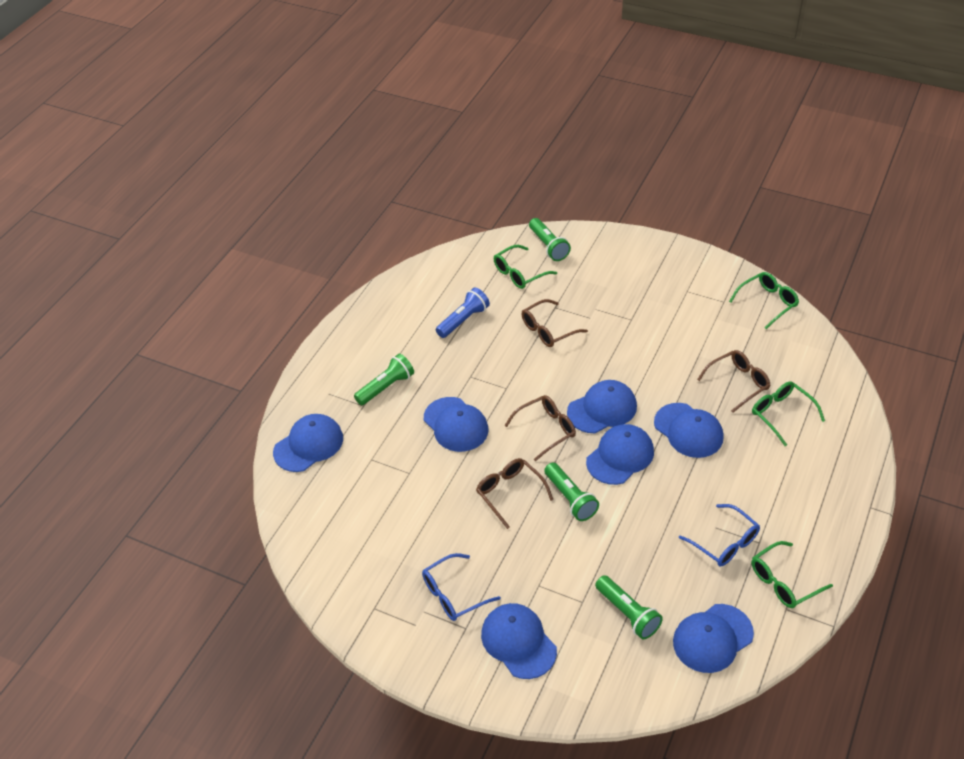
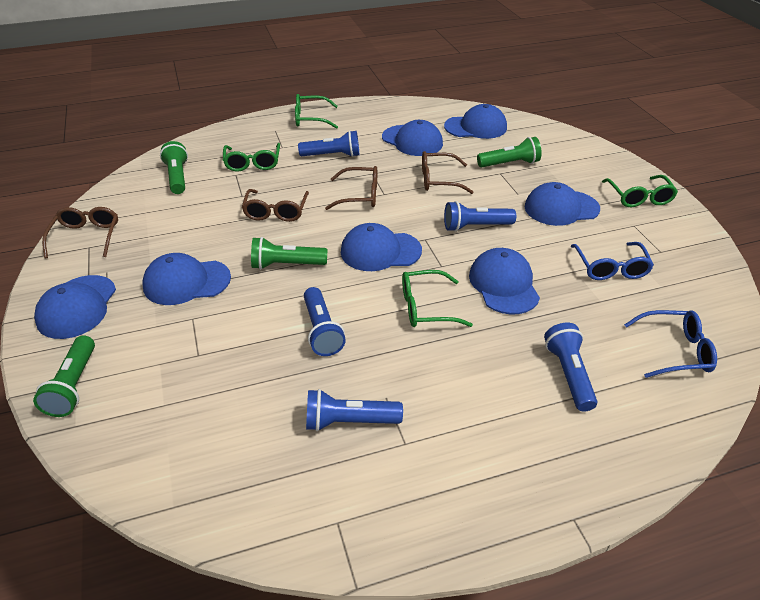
blue flashlight: [436,288,490,338] = 1 -> [298,130,359,157] [304,287,346,356] [306,389,403,431] [444,201,516,232] [544,323,597,412] = 5

